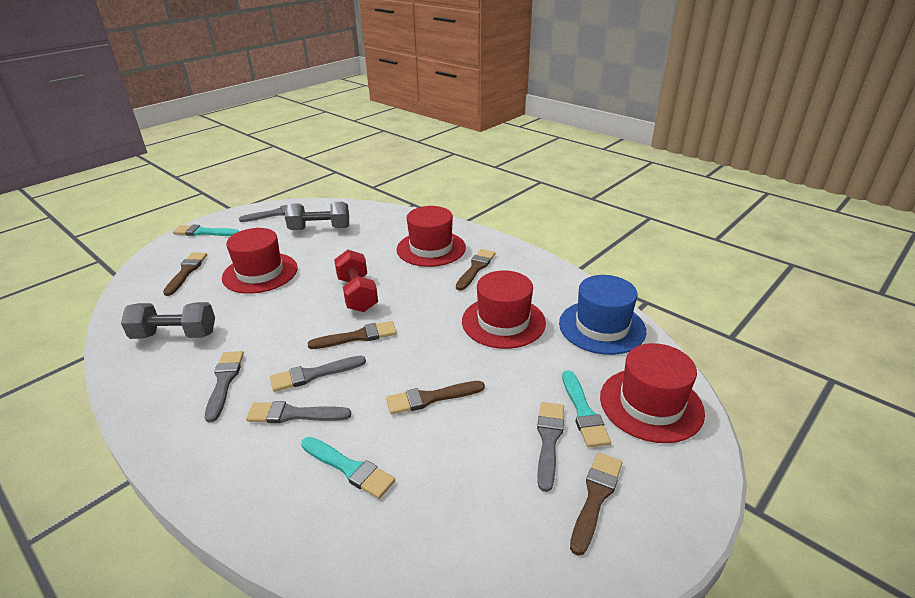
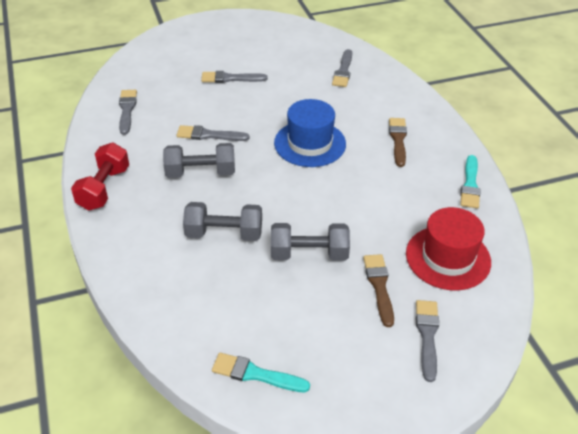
brown brush: [163,252,207,296] [308,321,397,349] [386,381,485,414] [456,249,495,291] [570,452,622,556] = 5 -> [363,254,394,327] [389,118,407,167] = 2
grey dumbbell: [121,302,215,339] [285,202,349,230] = 2 -> [163,143,235,178] [183,202,262,241] [271,223,350,261] = 3
red hat: [222,228,298,294] [397,206,466,267] [462,271,546,349] [600,343,705,443] = 4 -> [406,207,491,290] = 1
turquoise brush: [173,225,239,236] [301,437,395,499] [562,370,611,447] = 3 -> [212,352,310,392] [460,155,481,209] = 2

